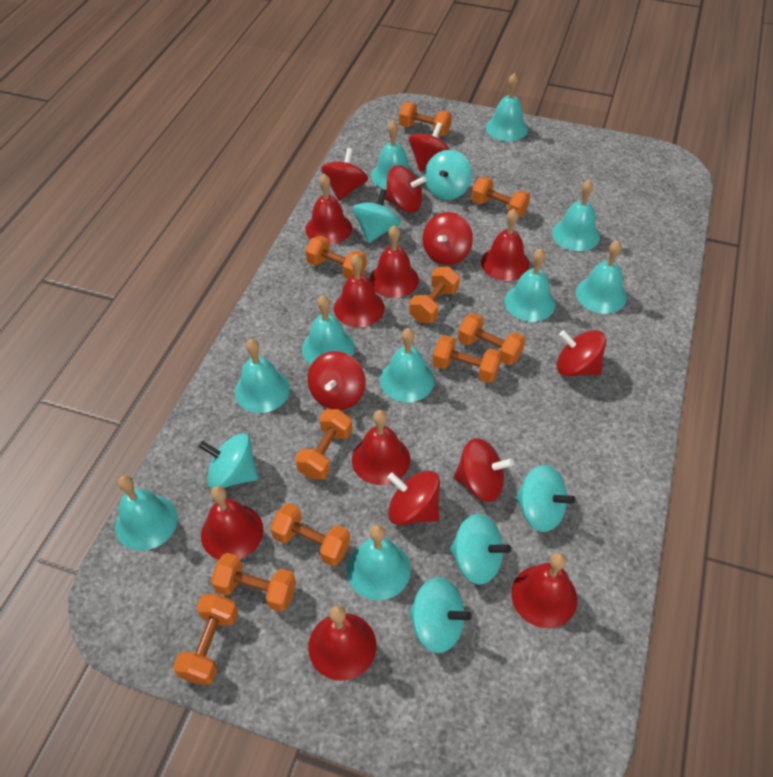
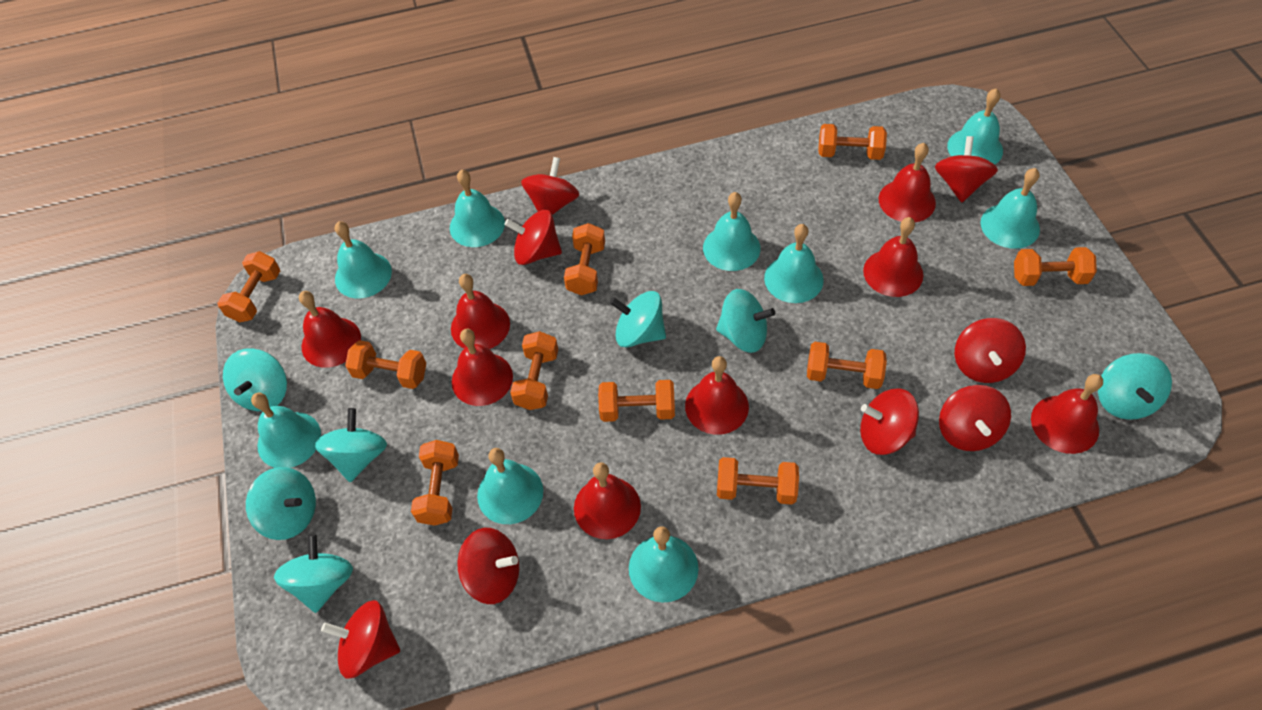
turquoise bell: [115,475,178,551] [235,339,290,413] [302,295,355,364] [347,525,411,601] [371,121,415,189] [380,328,434,402] [486,73,528,141] [504,249,555,322] [552,179,600,251] [576,241,627,314] = 10 -> [251,393,321,468] [335,221,392,298] [450,169,505,247] [477,448,543,524] [629,526,699,603] [703,192,761,271] [764,224,824,303] [947,88,1003,165] [980,168,1040,249] = 9
turquoise spinning top: [199,434,258,489] [352,189,401,243] [409,577,471,653] [424,150,472,200] [450,514,511,584] [515,465,575,532] = 6 -> [223,348,287,411] [246,467,316,540] [274,534,353,613] [314,408,387,482] [610,291,666,347] [716,289,775,353] [1098,353,1172,420] = 7

